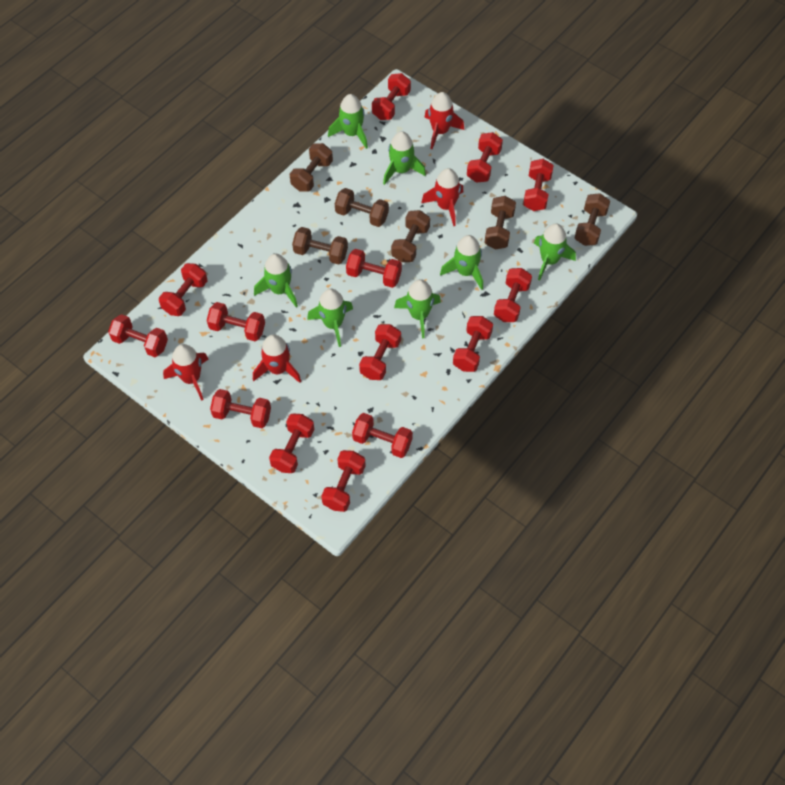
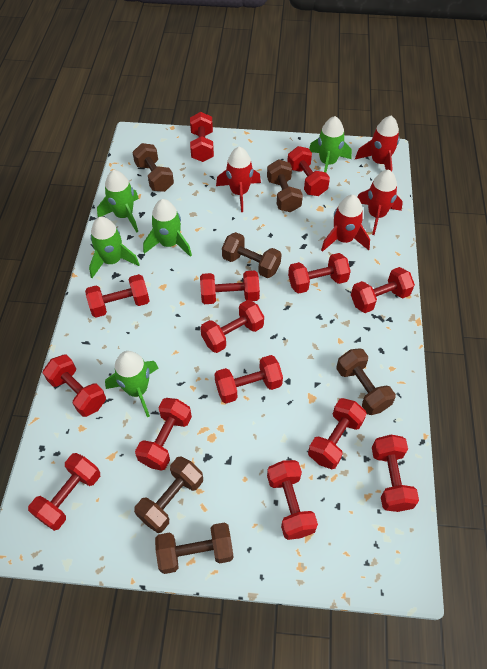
green rocket: [254,254,298,307] [307,288,353,347] [328,94,368,149] [383,131,426,185] [394,279,441,338] [440,235,483,290] [534,223,576,280] = 7 -> [89,217,140,278] [97,170,139,233] [105,351,158,417] [143,199,192,257] [309,116,352,172] = 5

